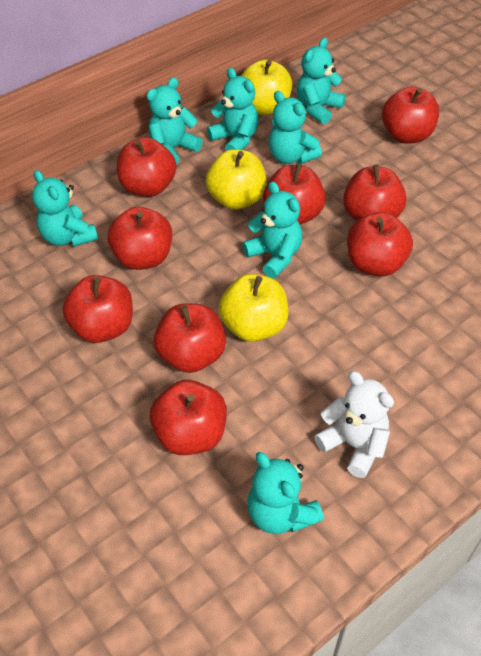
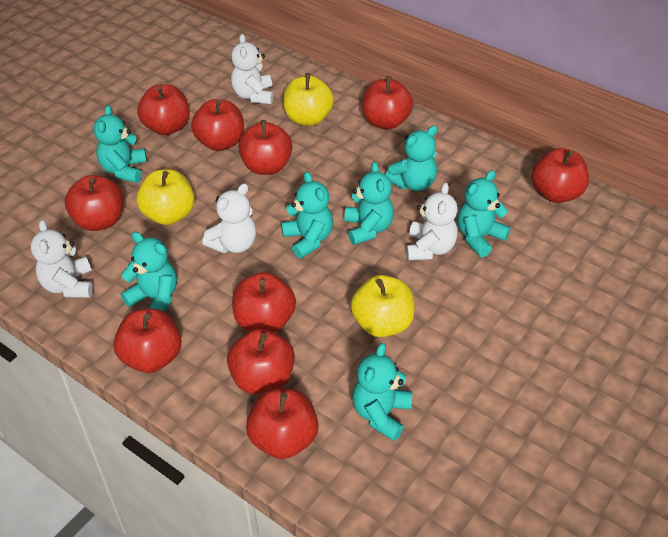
red apple: [62,275,133,343] [108,207,172,270] [117,137,176,197] [150,380,227,455] [154,303,226,373] [263,163,326,225] [343,165,407,221] [347,212,413,277] [382,86,439,144] = 9 -> [65,175,124,231] [114,309,182,373] [137,84,190,135] [191,99,244,151] [227,329,295,394] [232,272,296,333] [238,120,293,175] [246,389,319,459] [362,76,413,129] [532,148,589,203] = 10
white teddy bear: [314,371,394,478] = 1 -> [31,220,93,298] [202,183,256,253] [231,34,273,104] [406,183,458,260] = 4

